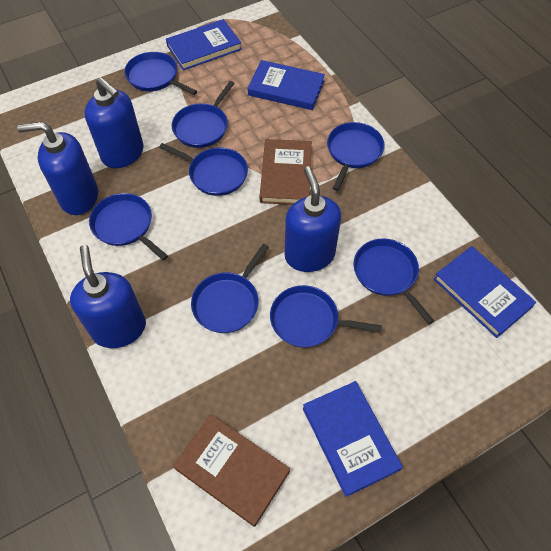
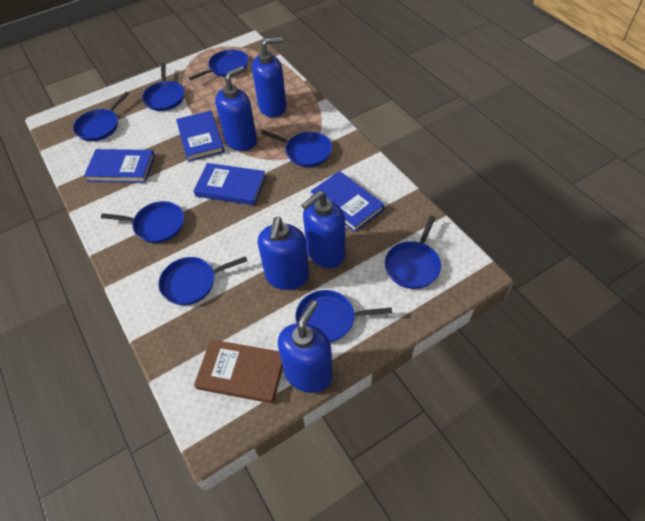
blue soap dispenser: [17,122,98,215] [70,245,146,348] [85,77,144,168] [285,166,341,272] = 4 -> [215,66,257,151] [252,37,287,117] [258,217,309,290] [278,300,333,393] [301,191,346,268] = 5
brown book: [173,414,290,527] [260,139,312,205] = 2 -> [194,339,283,404] = 1

